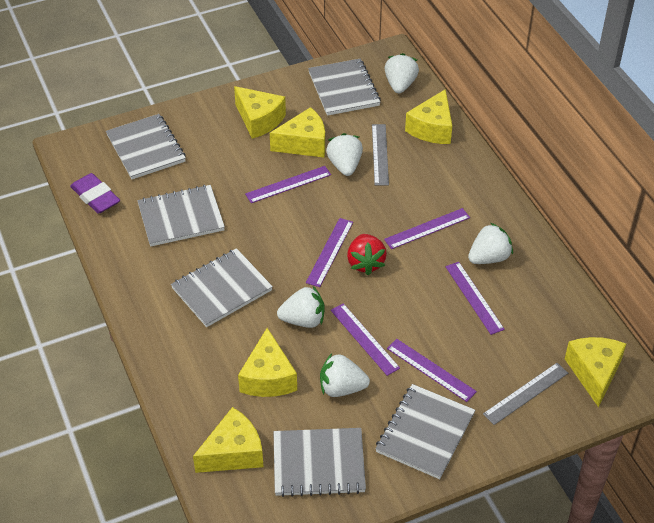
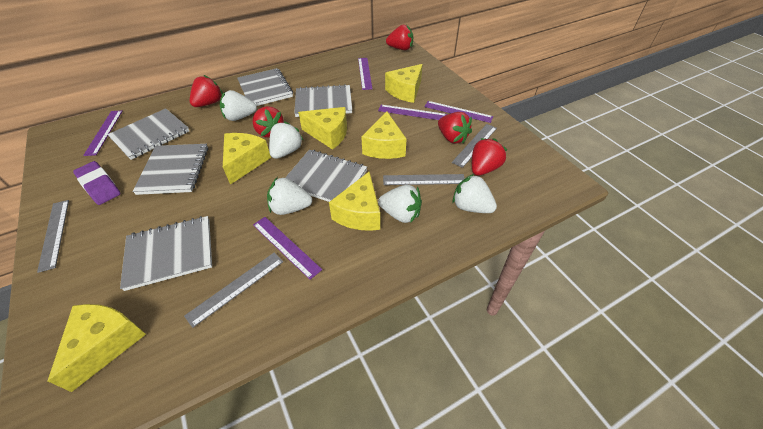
grey ruler: [372,124,389,185] [483,363,568,425] = 2 -> [37,200,69,273] [184,252,283,328] [383,174,465,185] [452,124,497,168] = 4
purple ruler: [245,166,331,203] [306,218,353,287] [331,303,400,376] [384,208,470,249] [387,339,477,402] [445,262,505,335] = 6 -> [83,110,122,156] [253,217,322,280] [358,58,372,90] [378,105,447,120] [424,101,493,123] = 5
red strawberry: [347,234,387,275] = 1 -> [190,75,223,107] [253,106,284,138] [386,25,413,50] [438,112,472,144] [472,138,507,176] = 5

